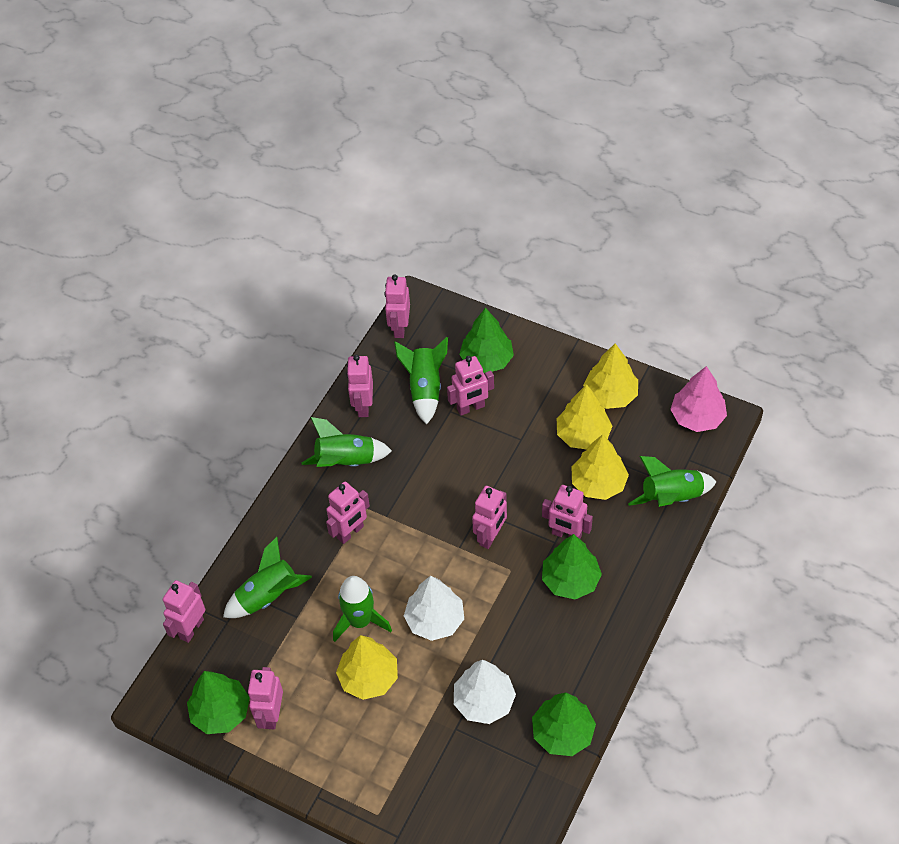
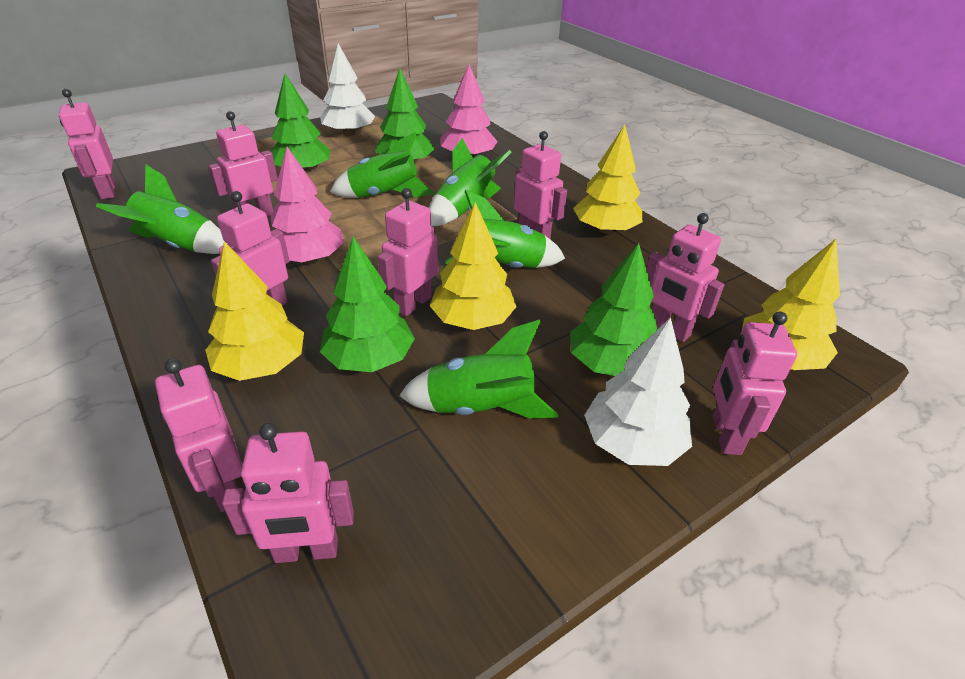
pink robot: [163,580,205,643] [248,667,283,729] [326,482,370,544] [346,355,373,417] [384,275,410,338] [447,356,494,416] [472,486,507,549] [542,485,593,539] = 8 -> [59,89,115,199] [155,358,242,512] [209,111,278,216] [211,191,289,306] [222,423,354,563] [378,188,438,316] [514,131,567,239] [646,213,724,342] [713,311,797,455] = 9
pink tree: [670,366,727,432] = 1 -> [271,147,344,264] [440,64,498,158] = 2

